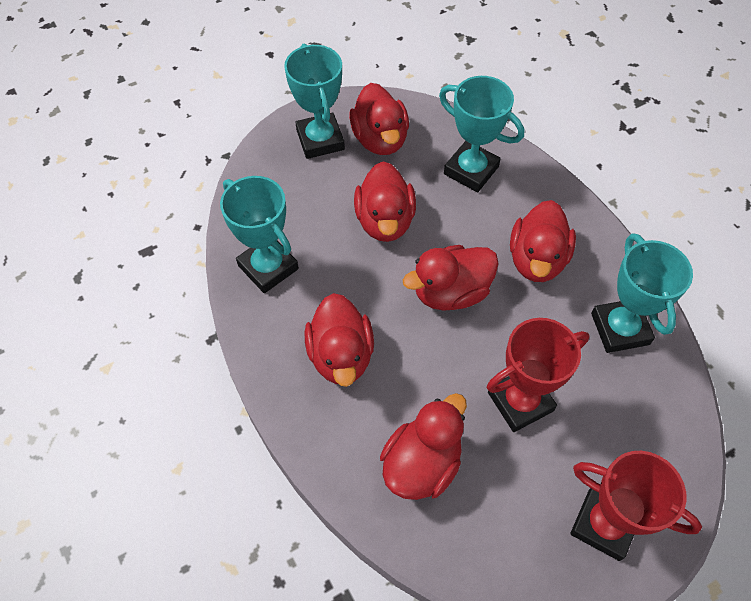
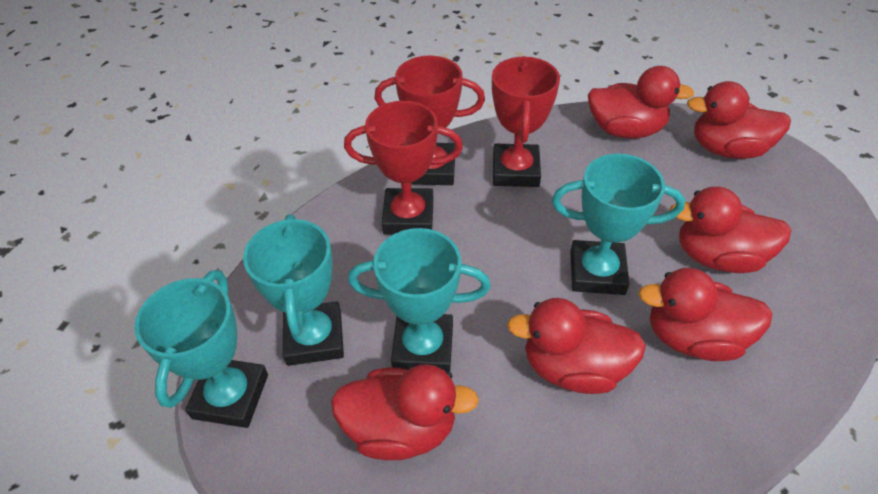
red trophy: [487,318,589,432] [570,451,702,561] = 2 -> [344,101,463,234] [374,56,485,185] [492,56,560,187] = 3

